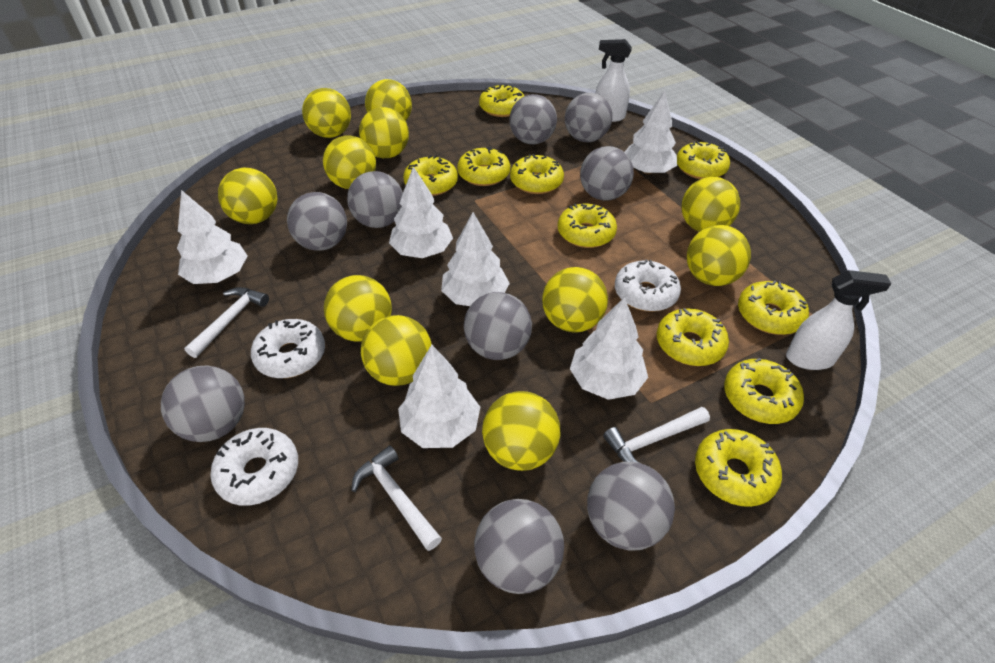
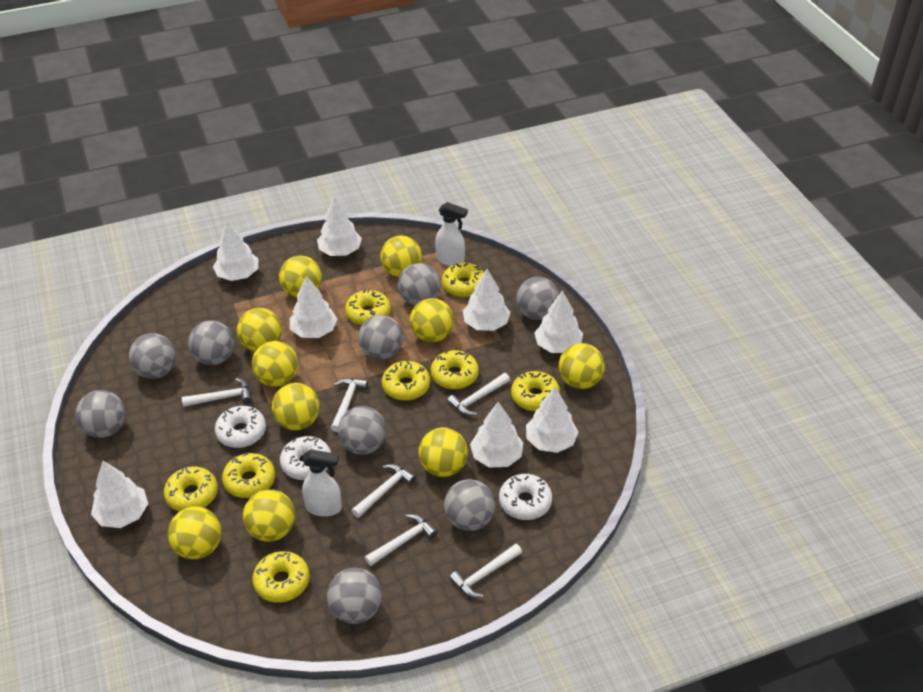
white hammer: [184,287,269,358] [351,446,442,551] [603,407,710,463] = 3 -> [182,378,252,407] [331,378,368,432] [351,464,416,518] [364,514,438,566] [447,373,510,416] [449,544,522,598] = 6
white tree: [177,190,247,284] [389,166,453,258] [398,345,480,448] [441,212,510,306] [570,297,648,400] [625,91,677,175] = 6 -> [91,461,148,528] [213,220,259,281] [290,276,337,338] [317,196,362,256] [463,269,510,331] [470,402,523,468] [526,387,578,453] [534,290,583,353] = 8
yellow ball: [218,168,278,224] [302,88,351,138] [323,135,376,189] [324,275,392,342] [359,107,409,158] [361,315,432,386] [365,79,412,121] [482,391,561,471] [542,267,608,332] [681,177,740,232] [687,225,751,286] = 11 -> [168,506,221,559] [237,308,282,352] [243,489,295,542] [252,341,298,387] [272,383,320,430] [279,256,322,298] [380,236,422,277] [410,298,454,342] [418,427,468,477] [559,343,605,389] = 10
yellow donut: [403,155,458,196] [457,147,510,186] [479,85,524,117] [510,154,564,194] [558,204,617,248] [657,308,729,366] [677,141,730,179] [695,429,782,507] [724,358,804,424] [738,280,809,335] = 10 -> [164,467,218,512] [222,453,275,498] [252,551,310,603] [345,289,391,325] [382,361,430,401] [431,350,479,389] [442,263,484,297] [511,371,560,411] = 8

